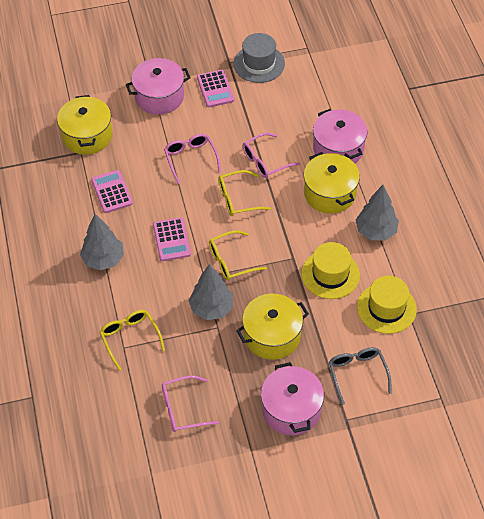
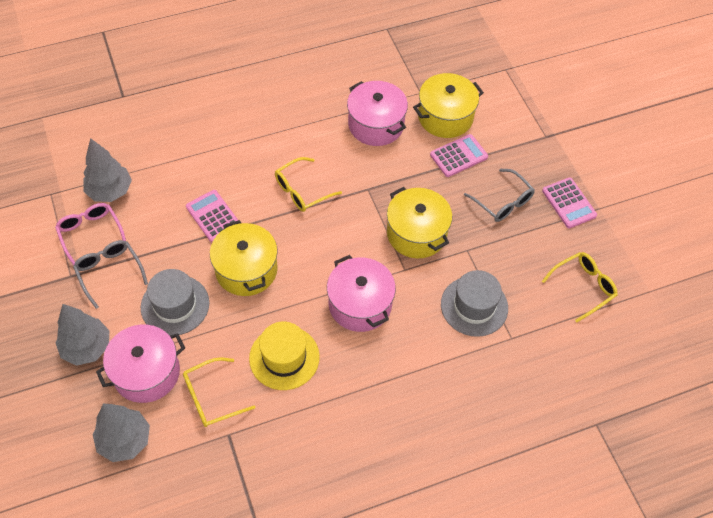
grey glasses: [329,347,391,405] = 1 -> [73,240,148,309] [464,169,535,222] = 2
grey hat: [234,33,285,83] = 1 -> [141,269,209,336] [441,270,508,337] = 2
pink glasses: [162,375,219,432] [164,134,221,184] [243,132,300,178] = 3 -> [55,203,126,265] = 1
yellow hat: [301,242,360,299] [357,276,417,334] = 2 -> [249,322,320,390] = 1

